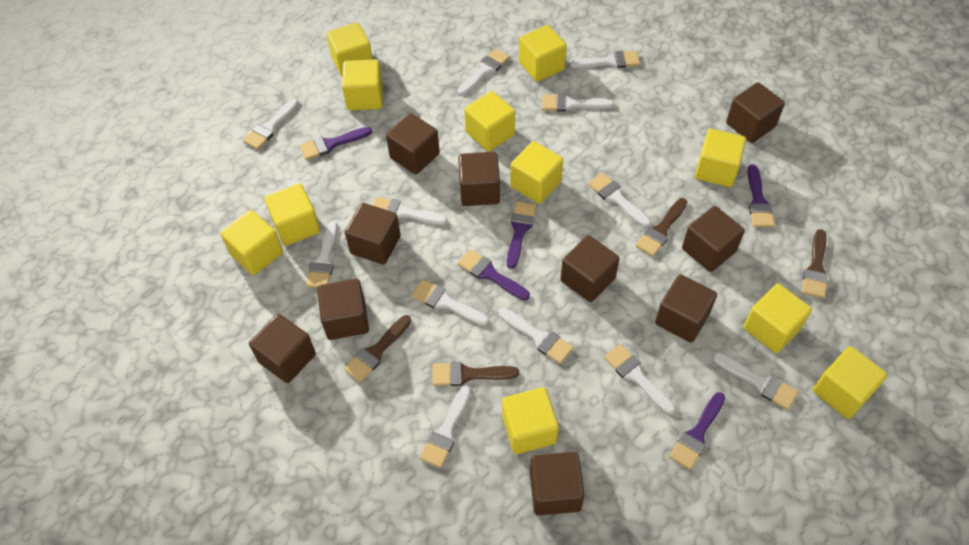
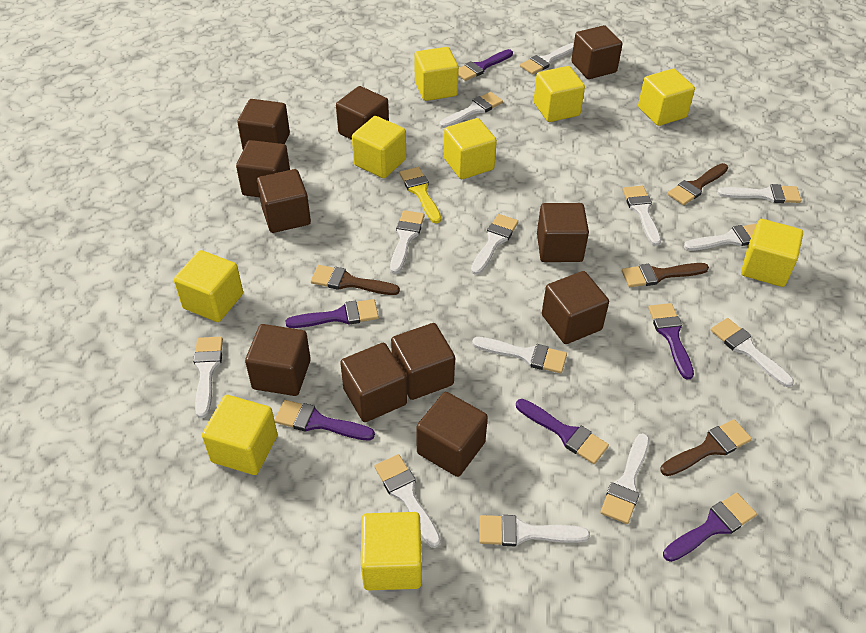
brown cube: [249,314,316,383] [317,279,369,340] [345,203,401,265] [386,113,440,174] [458,152,500,206] [530,452,585,515] [561,235,620,302] [655,274,717,343] [682,206,745,272] [726,82,785,143] = 10 -> [236,140,290,197] [237,99,290,149] [245,324,311,396] [257,169,311,233] [336,86,389,140] [340,343,407,422] [391,323,455,400] [416,392,488,477] [537,203,589,262] [542,271,609,344] [571,25,622,79] = 11
purple brush: [299,127,372,160] [458,249,530,301] [507,201,537,269] [669,392,725,470] [747,164,775,227] = 5 -> [274,400,375,440] [285,299,379,328] [458,49,513,81] [516,399,609,464] [648,303,694,380] [663,493,757,562] = 6
white brush: [243,98,299,150] [306,221,338,288] [373,197,447,225] [411,279,489,326] [419,386,471,468] [458,49,510,95] [499,308,573,364] [542,94,614,112] [570,51,640,68] [588,173,651,227] [604,344,675,414] [713,353,799,410] = 12 -> [193,337,223,418] [375,454,441,548] [390,210,425,274] [440,92,503,128] [471,214,518,275] [472,337,567,374] [479,515,590,546] [520,43,574,75] [600,433,649,524] [623,186,661,246] [684,223,757,251] [711,318,794,387] [717,184,801,203] = 13
yellow brush: none = 0 -> [399,167,441,224] = 1
yellow cube: [220,210,283,275] [264,184,320,246] [326,22,373,77] [342,59,383,111] [464,91,515,151] [502,387,559,454] [510,141,563,204] [519,25,567,82] [695,129,746,187] [743,284,812,353] [813,346,888,419] = 11 -> [174,250,243,322] [202,395,277,475] [352,116,406,178] [361,512,422,590] [414,47,459,101] [444,118,497,179] [534,66,585,122] [638,69,695,126] [741,219,803,287] = 9

